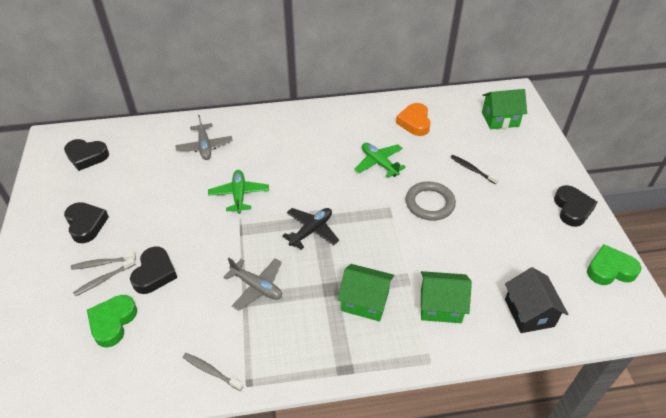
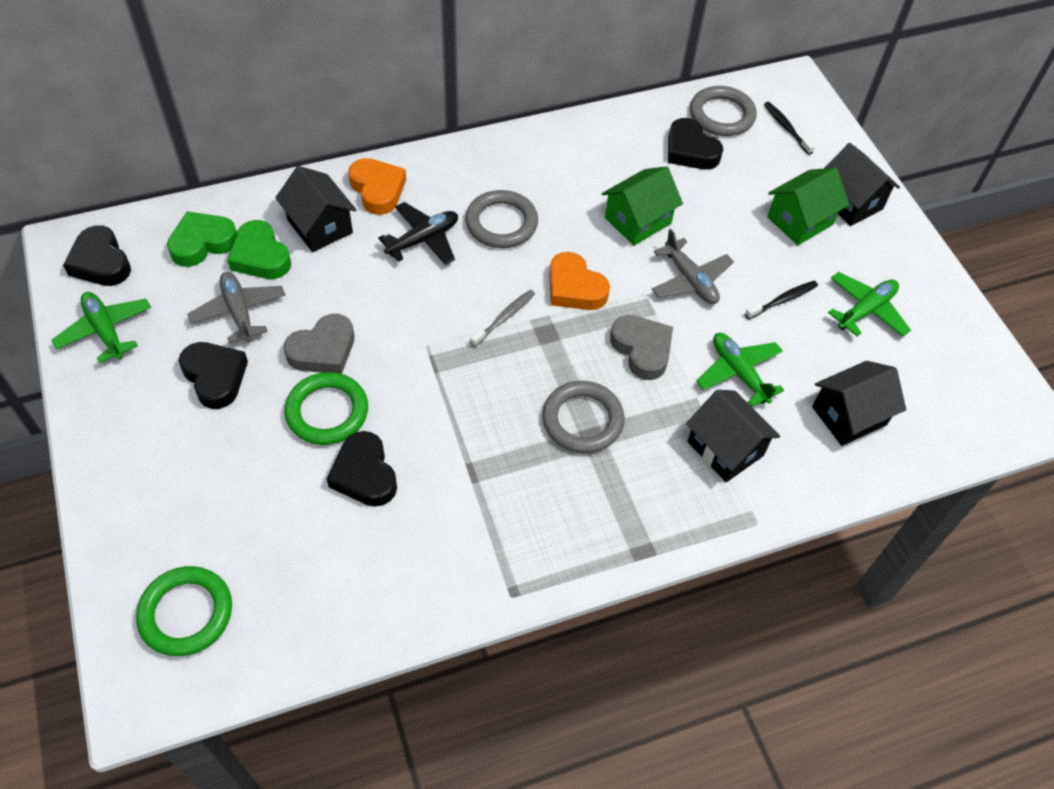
black house: [505,267,568,333] = 1 -> [275,166,356,252] [686,390,780,482] [812,361,906,446] [825,143,900,226] = 4
black toothbrush: [450,155,499,184] = 1 -> [745,281,818,319] [764,102,815,155] = 2
green house: [338,264,394,321] [421,271,472,323] [482,89,527,129] = 3 -> [602,166,683,246] [767,168,849,245] = 2
green plane: [208,170,269,214] [355,143,406,178] = 2 -> [52,292,151,363] [696,333,784,407] [828,272,911,337] = 3
green ring: none = 0 -> [136,566,232,656] [284,372,368,445] = 2
grey heart: none = 0 -> [284,314,354,374] [610,315,673,380] = 2
grey ring: [406,181,456,221] = 1 -> [465,190,538,248] [542,381,625,453] [690,86,757,136] = 3
grey toothbrush: [71,252,136,270] [73,258,136,296] [183,353,244,391] = 3 -> [470,290,535,347] = 1
orange heart: [396,103,431,136] = 1 -> [348,158,406,215] [550,252,610,310] = 2

